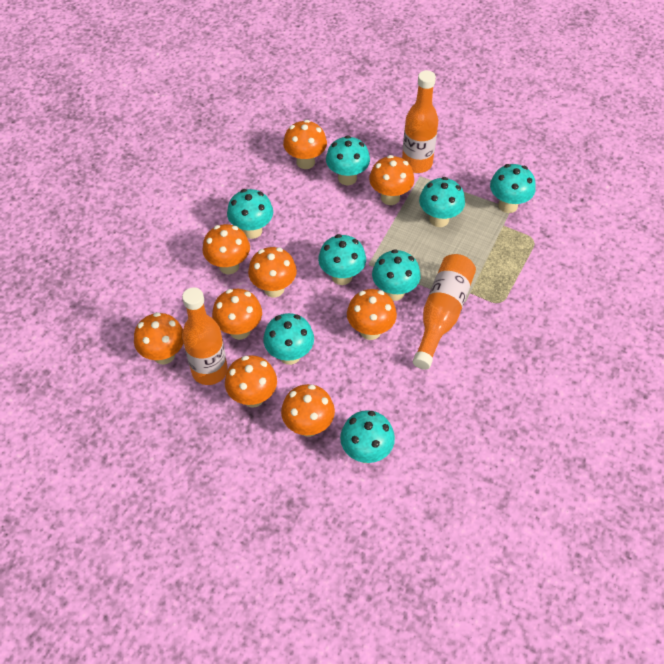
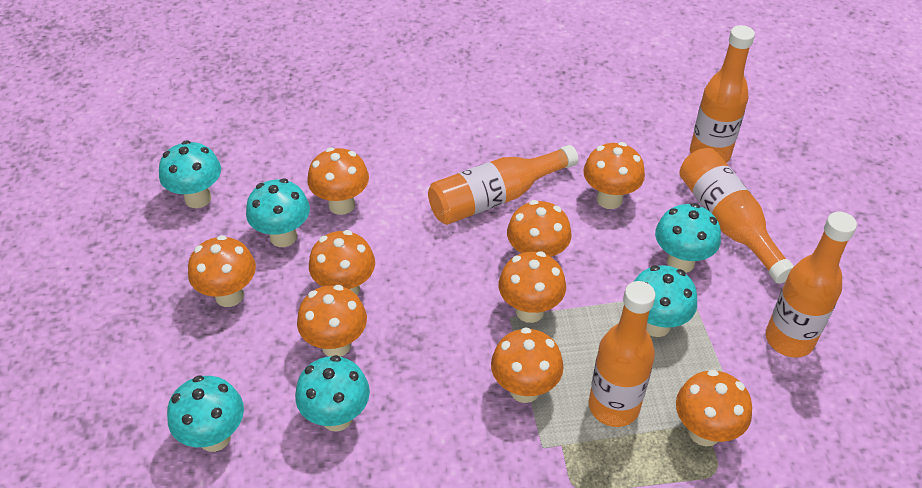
orange bottle: [182,287,228,385] [402,70,438,173] [413,254,476,370] = 3 -> [428,145,578,225] [589,281,656,427] [679,148,794,284] [690,25,755,163] [766,212,857,358] = 5
turquoise mushroom: [227,189,273,239] [263,313,314,365] [318,234,366,285] [326,135,370,186] [340,410,395,463] [372,249,421,301] [419,177,465,227] [490,164,536,213] = 8 -> [159,140,221,208] [167,375,244,452] [246,179,310,247] [295,355,370,432] [634,265,697,337] [655,203,721,273] = 6

